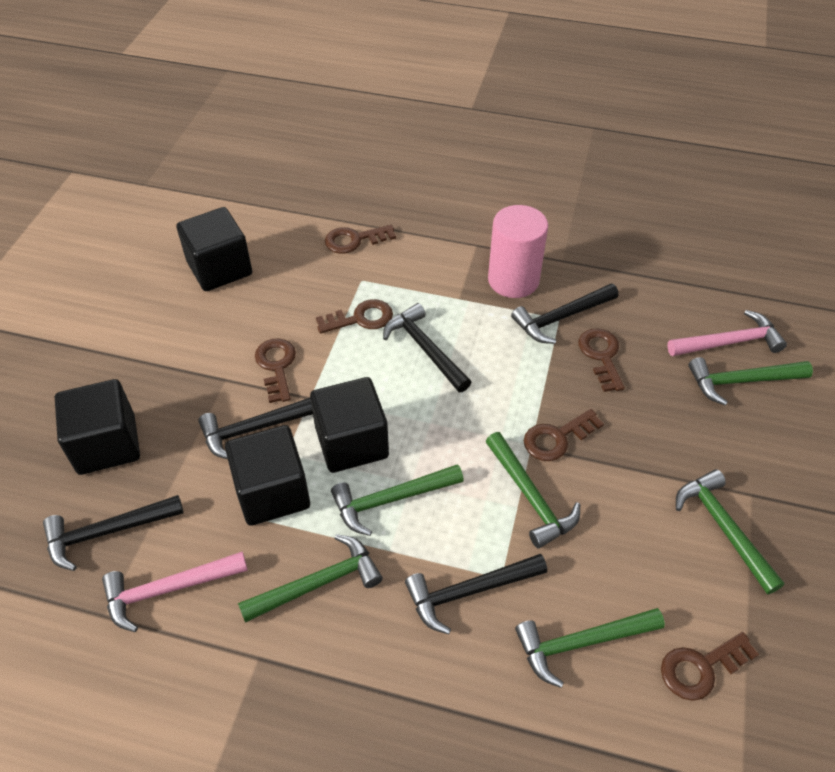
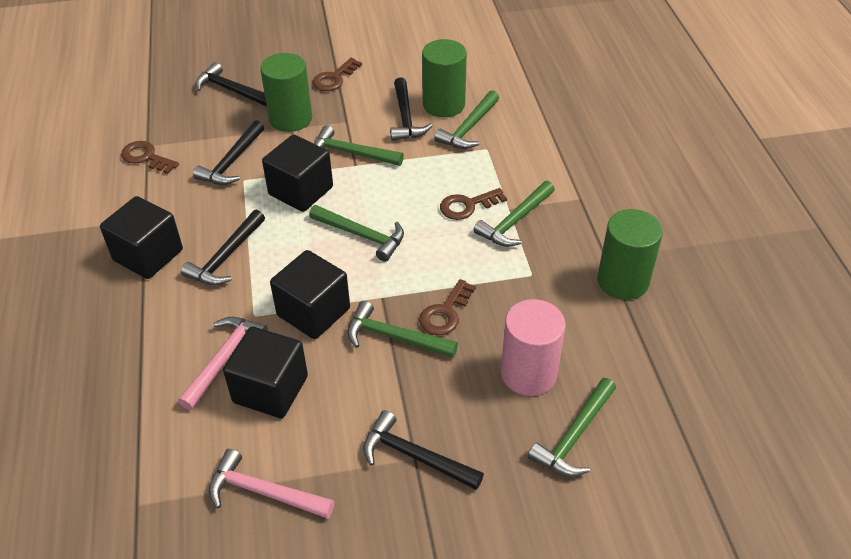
brown key: [255,338,296,403] [316,299,393,334] [325,225,396,254] [524,409,604,461] [579,329,625,392] [661,632,759,701] = 6 -> [121,141,179,174] [313,58,362,91] [419,279,476,335] [440,188,507,220] = 4
green cylinder: none = 0 -> [260,53,312,132] [422,39,467,117] [597,209,663,300] = 3

